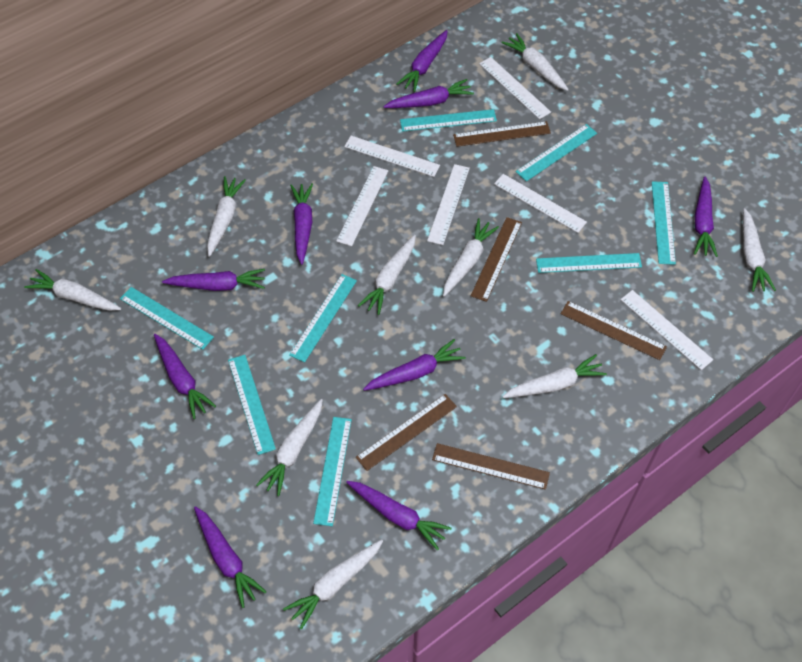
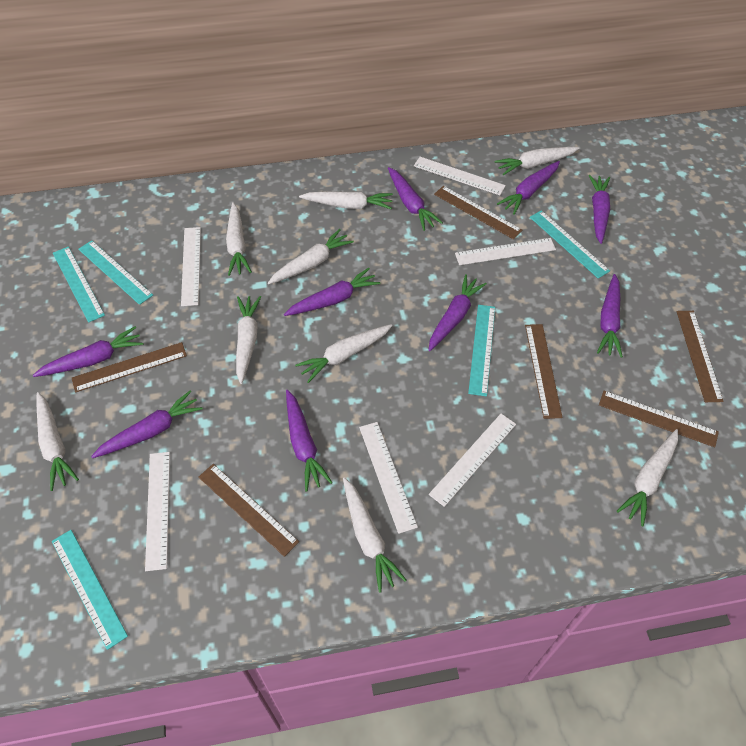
brown ruler: [356,394,457,471] [432,443,550,490] [453,121,551,147] [471,217,522,302] [561,301,667,360] = 5 -> [72,342,187,393] [199,464,299,557] [434,186,522,240] [525,324,563,419] [599,391,719,447] [677,311,723,402] = 6
turquoise ruler: [120,287,214,350] [228,355,276,455] [289,274,357,362] [313,417,352,526] [400,109,497,132] [516,124,597,181] [536,253,642,273] [652,181,676,265] = 8 -> [52,530,128,650] [53,247,105,323] [78,240,153,305] [468,305,495,396] [530,210,610,279] = 5

